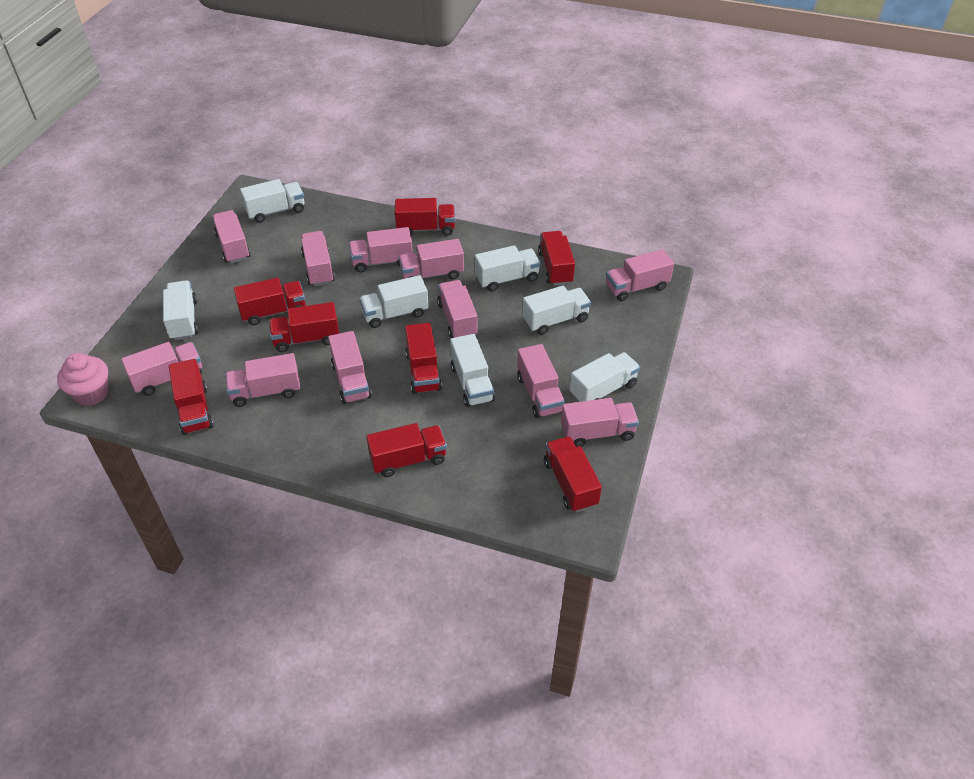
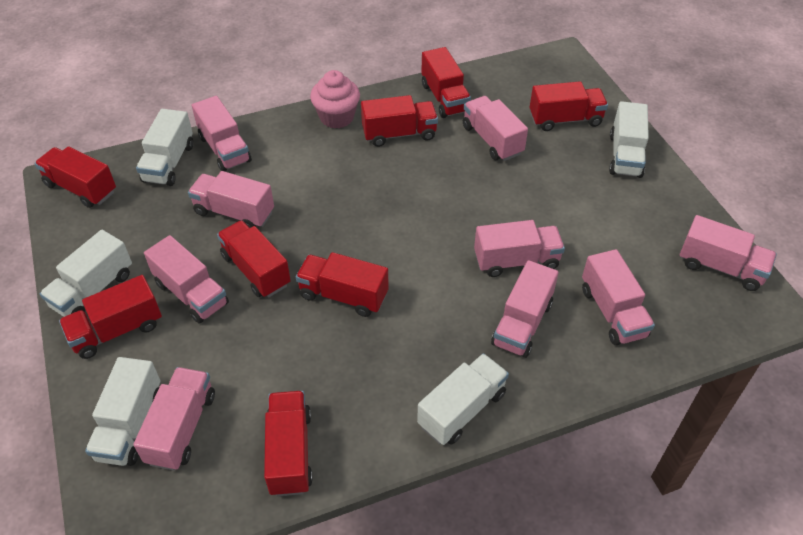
pink truck: [121,342,202,396] [212,210,250,263] [225,353,300,407] [301,231,335,286] [328,331,372,404] [349,227,413,273] [399,239,464,279] [437,280,478,338] [517,344,565,418] [561,398,639,447] [606,249,674,301] = 11 -> [133,367,215,471] [144,235,229,324] [188,171,274,228] [192,96,252,171] [463,96,528,161] [474,220,565,277] [491,260,559,358] [582,249,655,345] [680,215,777,291] = 9
white truck: [163,280,198,340] [240,179,304,223] [359,275,429,328] [450,334,495,407] [475,245,541,292] [522,286,591,335] [569,352,640,402] = 7 -> [40,230,132,317] [85,357,160,466] [136,109,193,186] [417,353,509,445] [609,101,649,178] = 5

